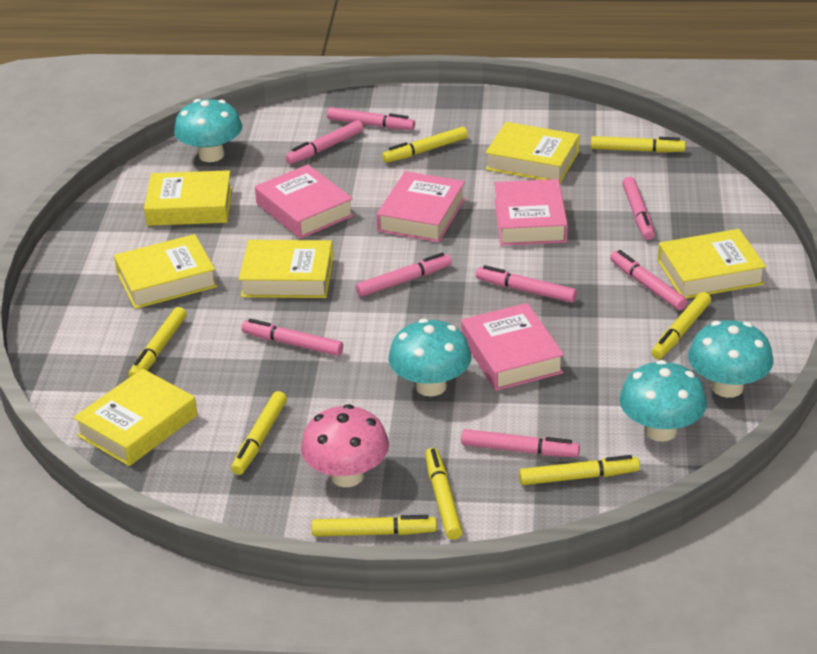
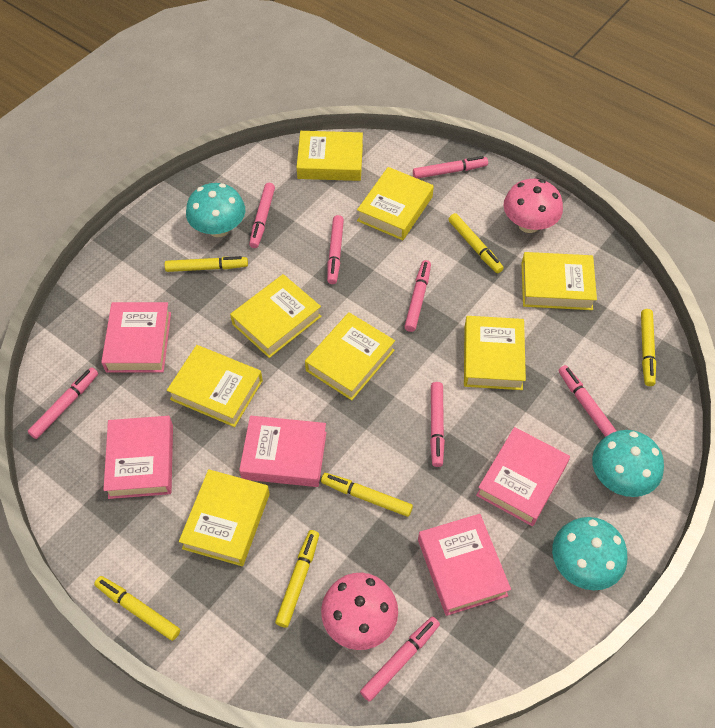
pink book: [255,165,354,239] [377,171,465,242] [461,303,564,391] [494,179,568,246] = 4 -> [101,302,171,373] [103,416,173,499] [239,416,327,487] [418,514,511,616] [476,427,570,526] = 5
pink mushroom: [301,404,389,487] = 1 -> [321,573,398,650] [503,179,563,233] = 2
turquoise mushroom: [174,99,242,162] [389,319,472,396] [619,360,707,442] [688,320,773,398] = 4 -> [186,183,245,237] [552,517,627,590] [592,430,664,497] = 3
yellow book: [73,369,198,466] [114,234,217,309] [144,170,232,226] [239,240,333,298] [485,122,580,183] [658,229,766,299] = 6 -> [167,345,263,427] [179,469,270,566] [230,274,322,358] [297,131,363,181] [305,312,395,400] [357,167,434,240] [464,316,526,390] [521,252,597,310] = 8
yellow marker: [129,307,187,377] [231,391,287,475] [312,515,437,537] [382,126,468,163] [425,448,463,540] [519,455,640,485] [591,136,686,153] [651,292,711,359] = 8 -> [94,576,180,641] [165,256,248,272] [275,530,319,628] [321,473,413,517] [448,213,504,273] [641,309,656,386] = 6

